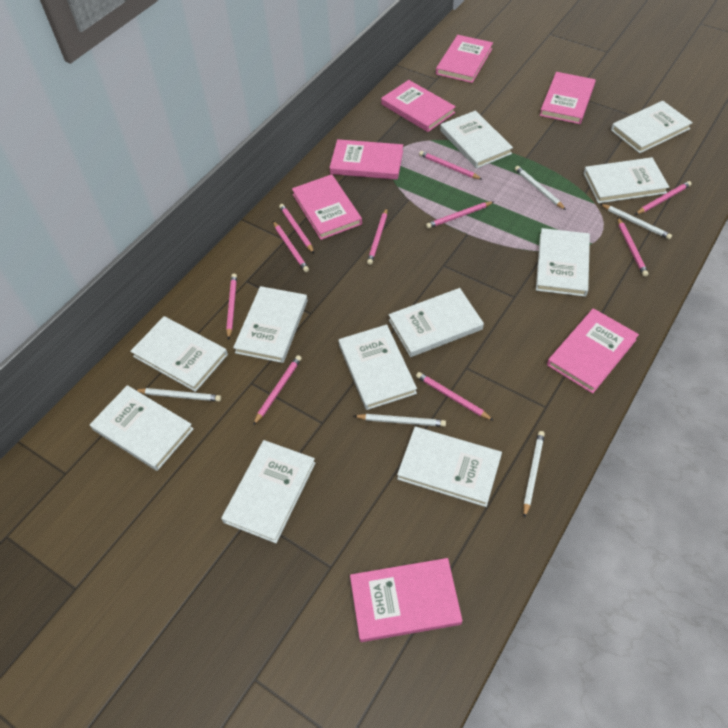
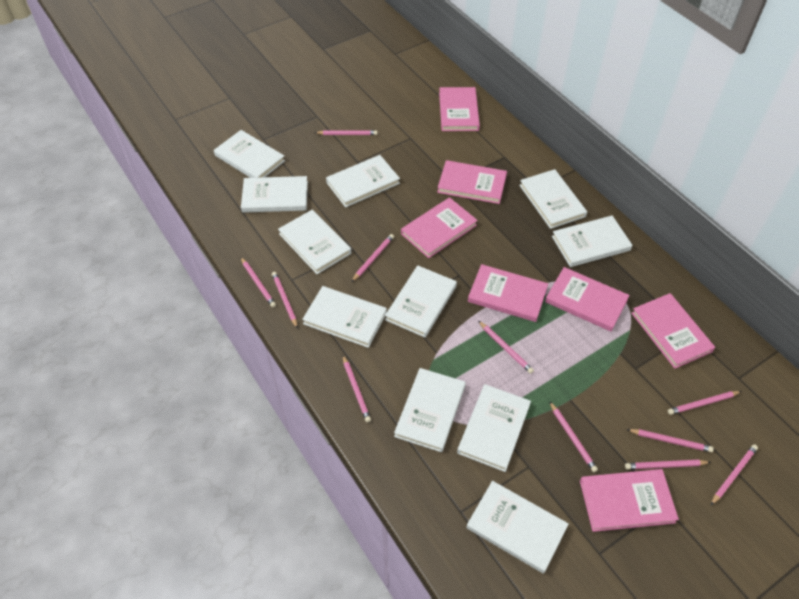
pink pencil: [226,274,237,340] [253,355,302,425] [273,221,309,272] [279,204,314,253] [367,208,387,265] [416,372,494,421] [419,151,483,180] [426,201,494,229] [617,217,649,277] [635,181,692,215] = 10 -> [241,257,276,307] [272,272,298,329] [315,130,377,135] [343,355,371,422] [352,234,394,282] [478,321,534,374] [549,401,598,472] [625,460,711,469] [626,429,714,452] [668,391,742,415] [711,445,758,505] = 11
white pencil: [136,388,221,402] [354,414,446,427] [515,166,566,210] [523,431,545,518] [600,204,672,239] = 5 -> none = 0

